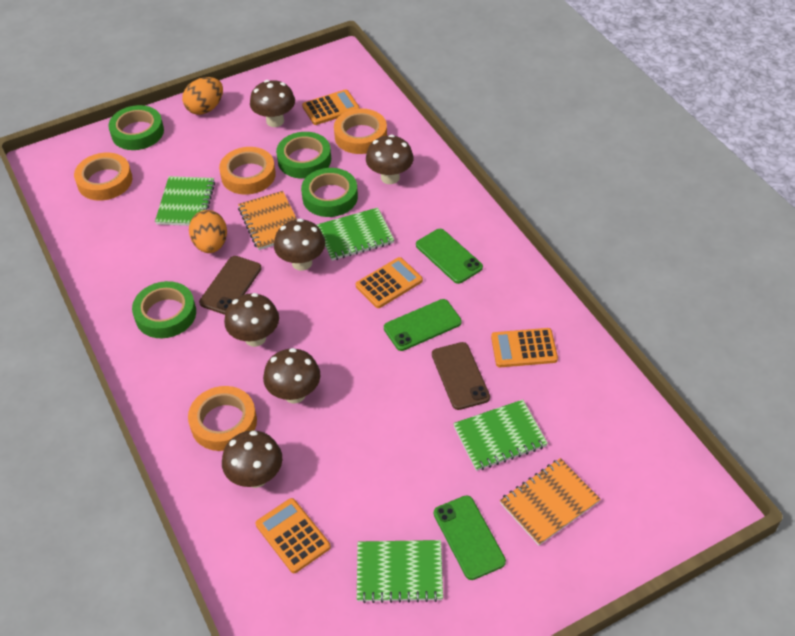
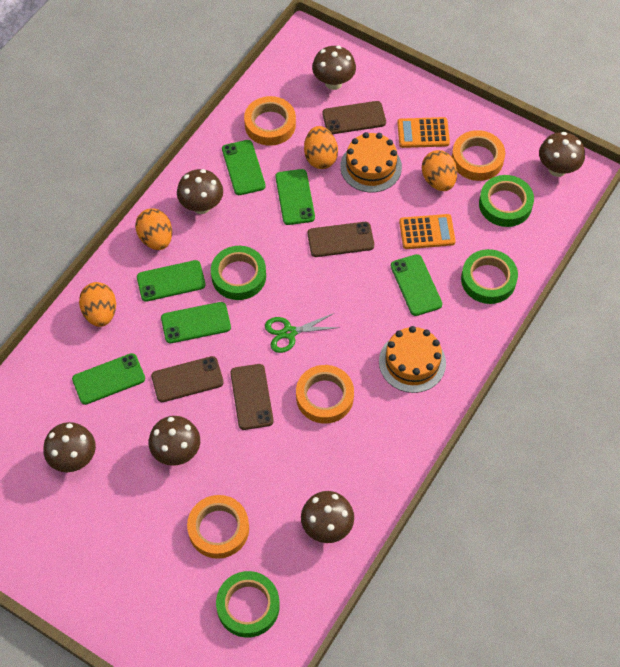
brown phone: [199,256,262,315] [432,342,490,410] = 2 -> [151,356,224,402] [230,364,274,430] [308,222,374,257] [322,101,386,134] = 4
green notebook: [155,176,215,226] [317,207,394,261] [357,540,443,603] [453,399,548,471] = 4 -> none = 0
green phone: [384,299,462,351] [416,229,483,284] [434,495,506,580] = 3 -> [72,353,145,405] [137,260,206,302] [161,302,231,343] [222,140,266,195] [275,169,315,225] [391,254,442,316] = 6
green scissors: none = 0 -> [265,313,340,353] = 1
orange cake: none = 0 -> [340,132,402,192] [379,326,446,393] = 2
orange calculator: [256,498,331,573] [302,89,360,125] [355,257,423,308] [491,328,558,367] = 4 -> [397,117,450,148] [399,214,456,249] = 2
orange egg: [182,77,223,115] [189,210,227,253] = 2 -> [79,282,116,327] [135,208,172,250] [304,126,338,169] [422,150,457,191] = 4
orange notebook: [238,191,297,250] [500,458,601,546] = 2 -> none = 0

